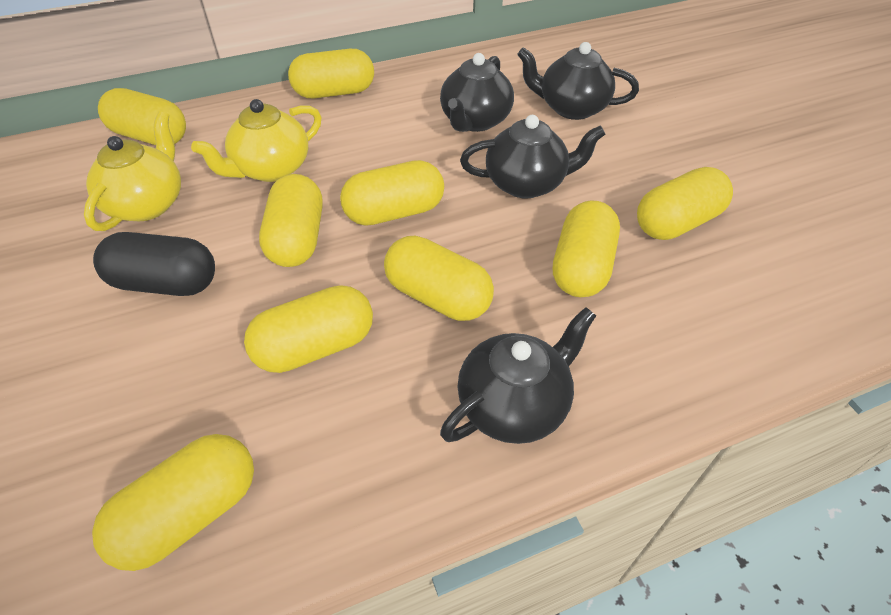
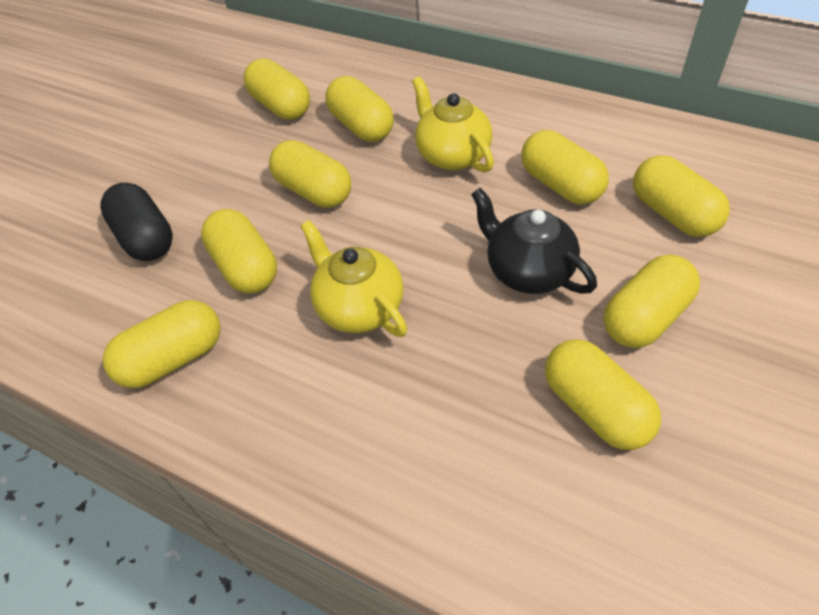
black teapot: [440,53,514,132] [440,307,596,444] [460,115,605,198] [517,42,639,120] = 4 -> [471,188,597,294] = 1

